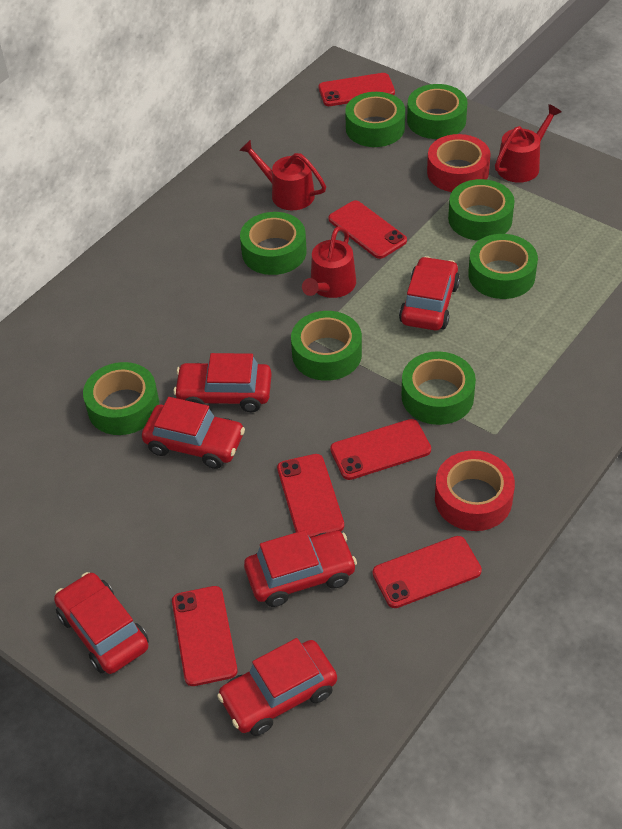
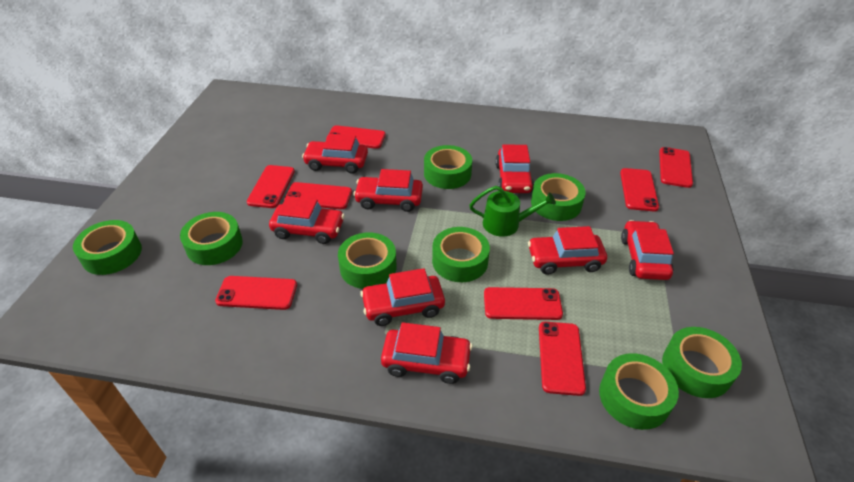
green watering can: none = 0 -> [469,186,556,237] = 1
red car: [54,572,149,674] [142,397,245,469] [173,353,272,412] [217,638,337,736] [244,530,357,607] [399,256,460,330] = 6 -> [269,196,345,244] [302,134,368,174] [353,169,423,212] [360,268,445,326] [381,322,473,384] [495,144,534,193] [528,226,607,275] [621,220,674,280] = 8
red phone: [172,586,238,686] [277,454,344,538] [319,73,395,106] [328,200,407,259] [330,419,431,480] [373,536,482,608] = 6 -> [215,276,297,310] [247,165,295,208] [284,182,352,209] [326,125,386,149] [484,287,563,320] [539,322,586,396] [620,168,659,212] [659,147,693,188] = 8
red tape: [427,134,491,192] [435,450,515,531] = 2 -> none = 0
red watering can: [239,140,326,210] [302,226,356,298] [495,104,561,183] = 3 -> none = 0

